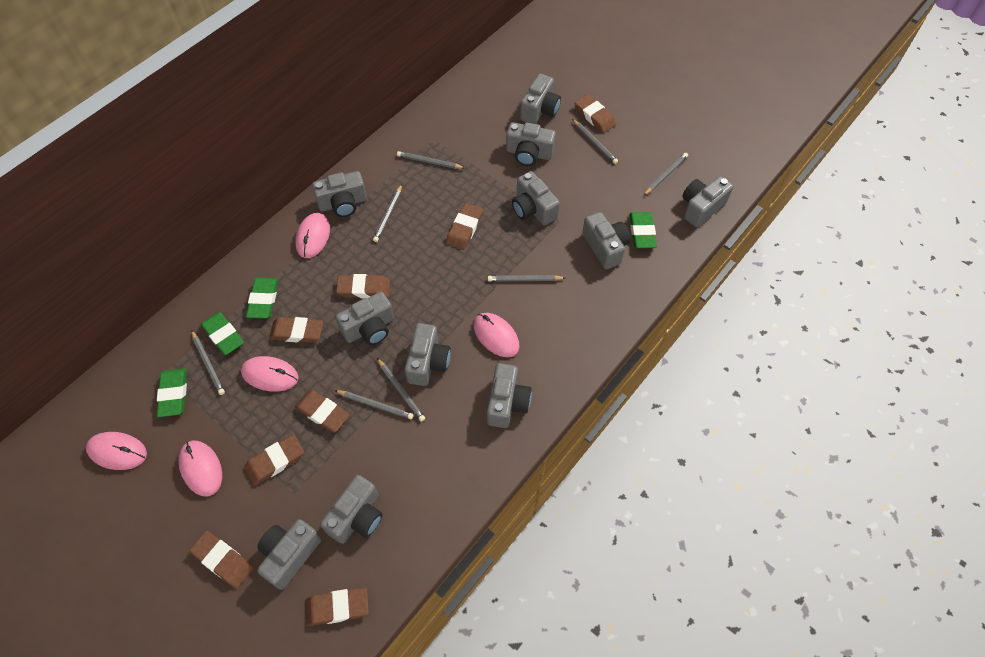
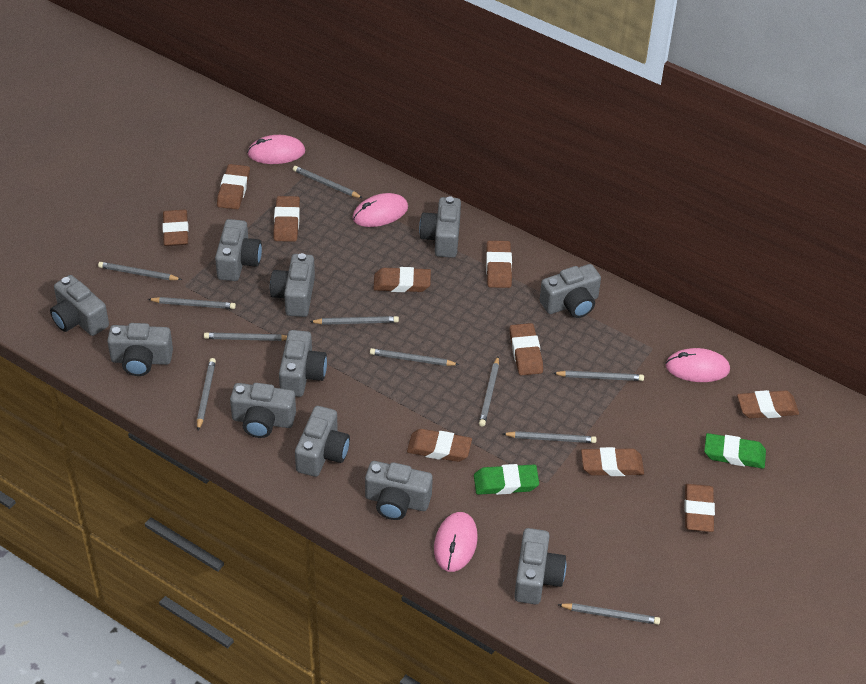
brown eraser: [189,531,254,588] [244,434,304,486] [269,317,323,343] [295,390,350,433] [305,587,369,626] [336,274,390,298] [446,203,483,250] [574,94,616,133] = 8 -> [163,210,189,246] [217,164,250,209] [274,196,300,242] [373,267,431,292] [407,429,472,462] [486,240,512,288] [510,323,543,375] [581,447,644,476] [684,484,715,532] [737,390,799,419] = 10
green eraser: [157,368,187,417] [201,312,244,355] [246,277,279,319] [630,212,657,248] = 4 -> [474,464,539,495] [704,433,766,469] = 2
grey pencil: [192,331,225,395] [334,390,414,419] [373,184,402,242] [377,358,425,422] [397,151,464,169] [488,275,565,282] [572,119,618,164] [643,153,688,196] = 8 -> [98,262,182,280] [148,297,236,309] [197,358,216,430] [204,332,287,341] [293,166,363,198] [310,316,399,325] [370,348,459,366] [479,357,499,427] [503,431,597,443] [553,370,644,381] [558,603,660,625] = 11
pink mouse: [86,432,147,470] [178,441,222,497] [241,356,299,392] [295,213,330,258] [473,313,520,357] = 5 -> [247,135,305,164] [353,193,408,227] [434,512,478,572] [666,348,730,382] = 4

